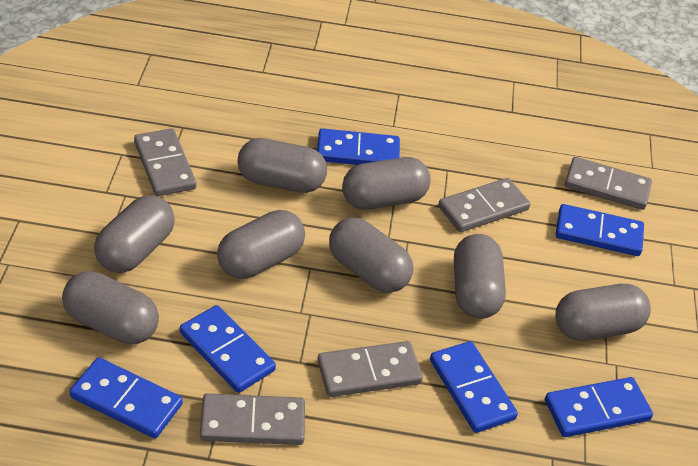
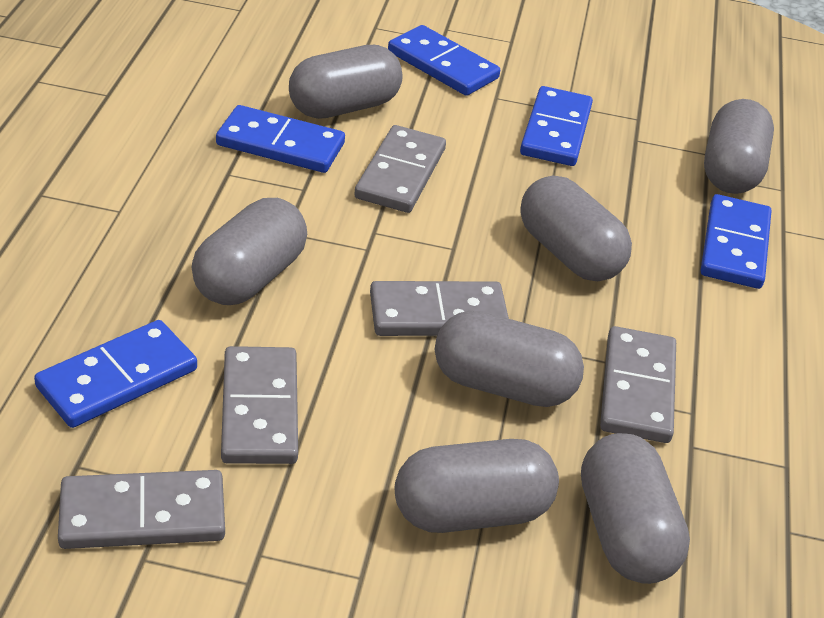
blue domino: [70,357,183,438] [180,305,276,393] [317,128,400,165] [430,341,518,433] [545,377,653,437] [556,204,644,256] = 6 -> [34,320,197,428] [216,105,345,173] [388,25,500,96] [520,86,593,166] [701,194,771,289] = 5
grey capsule: [62,271,159,344] [94,195,175,273] [217,210,305,279] [237,138,327,193] [329,217,413,293] [342,157,431,210] [454,234,506,319] [555,284,651,341] = 8 -> [192,198,307,305] [289,45,402,119] [395,439,559,533] [435,310,584,407] [520,176,632,281] [581,433,690,584] [704,99,774,194] = 7

